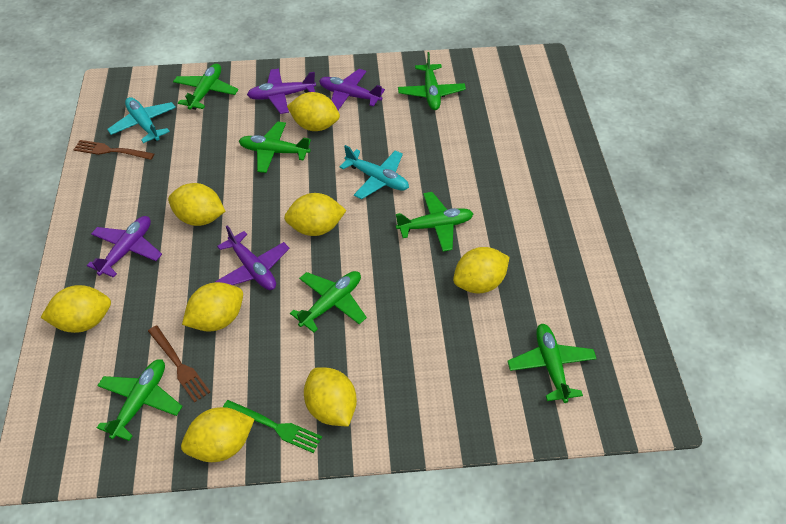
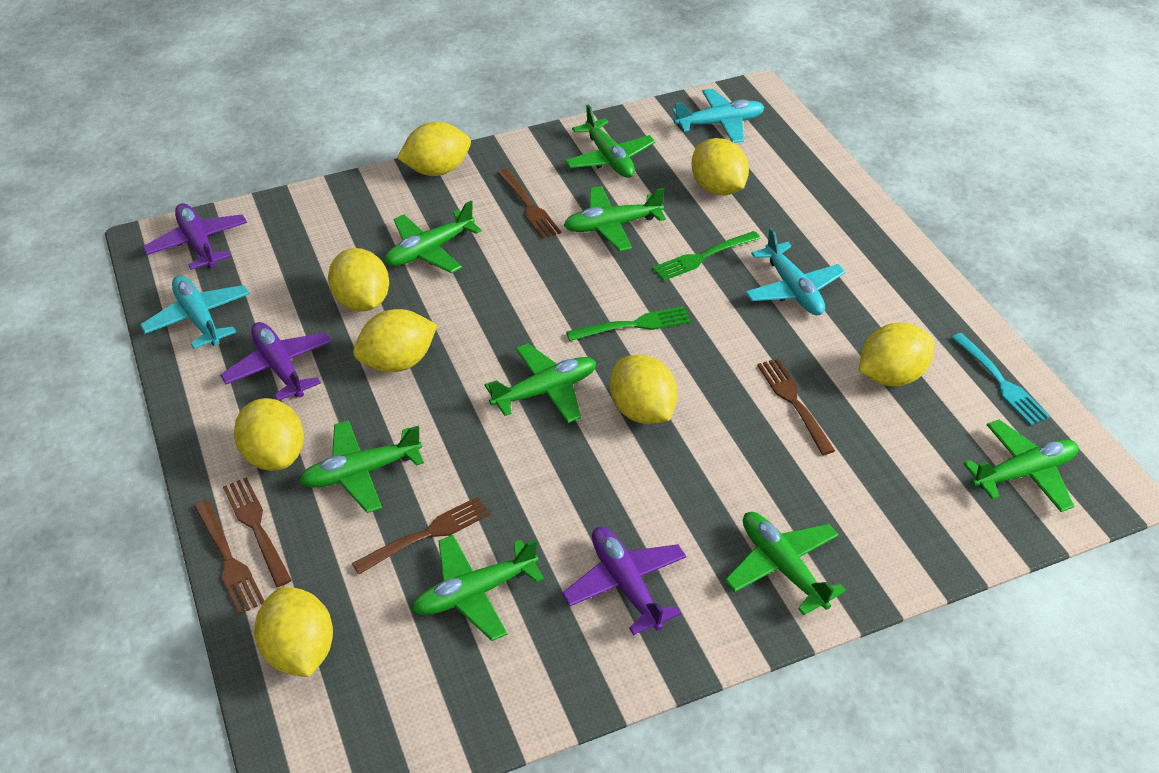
brown fork: [73,140,154,160] [148,326,210,403] = 2 -> [194,500,264,615] [223,477,292,587] [352,497,491,574] [498,169,561,239] [757,358,835,455] = 5
green fork: [223,400,322,453] = 1 -> [566,306,691,341] [652,231,760,281] = 2
green plane: [97,359,182,441] [173,64,238,110] [239,121,311,173] [290,271,367,333] [396,192,474,252] [398,52,466,110] [508,324,597,403] = 7 -> [299,420,424,513] [385,201,482,273] [412,535,544,641] [485,343,596,423] [564,186,666,251] [565,105,655,178] [725,512,846,615] [963,420,1079,512] = 8
purple plane: [87,216,162,278] [215,225,290,290] [247,69,316,114] [319,69,385,110] = 4 -> [143,203,247,270] [220,322,332,401] [562,527,686,635] = 3
turquoise fork: none = 0 -> [951,333,1050,425] = 1
turquoise plane: [107,97,176,143] [340,145,409,199] = 2 -> [140,275,250,349] [672,88,765,143] [745,228,845,315] = 3

